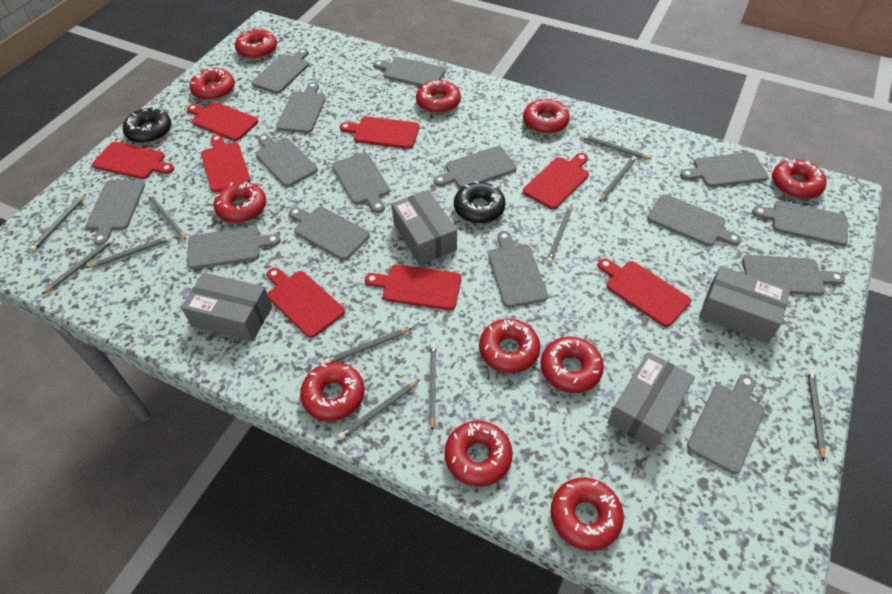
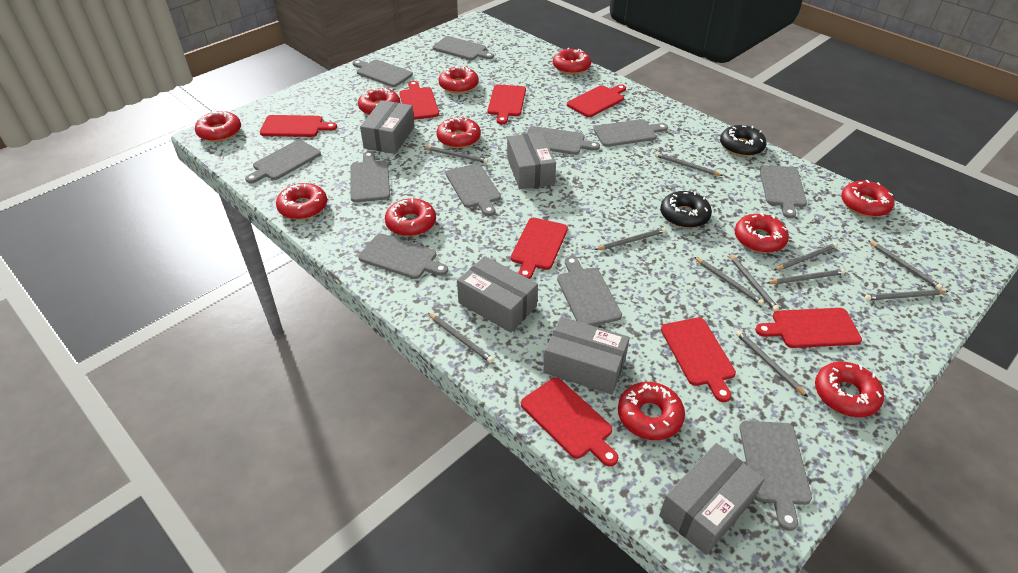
grey box: [181,273,272,342] [391,190,457,265] [608,352,695,450] [699,266,790,343] = 4 -> [360,100,415,154] [457,256,538,333] [507,132,556,189] [543,317,630,395] [659,443,764,555] = 5
grey cutting board: [86,180,145,246] [187,226,281,269] [252,48,309,94] [255,134,318,187] [276,82,326,133] [289,207,370,260] [332,153,390,213] [373,57,445,86] [434,146,517,188] [488,231,548,308] [647,194,741,246] [680,152,768,187] [687,375,765,474] [742,255,845,296] [752,201,848,246] = 15 -> [245,140,321,183] [350,151,390,202] [352,60,413,87] [358,234,448,279] [433,36,494,60] [446,164,501,216] [526,126,600,155] [557,256,622,326] [593,119,668,147] [739,421,812,531] [760,165,807,218] = 11

